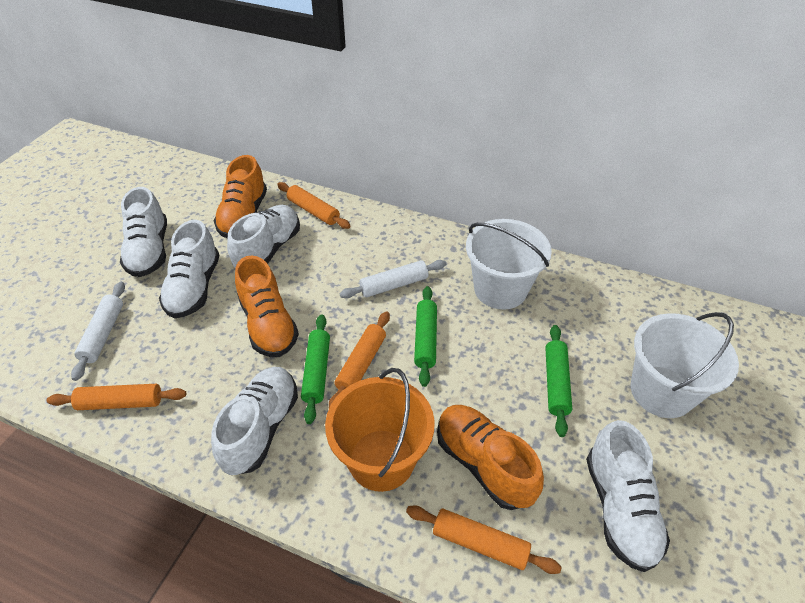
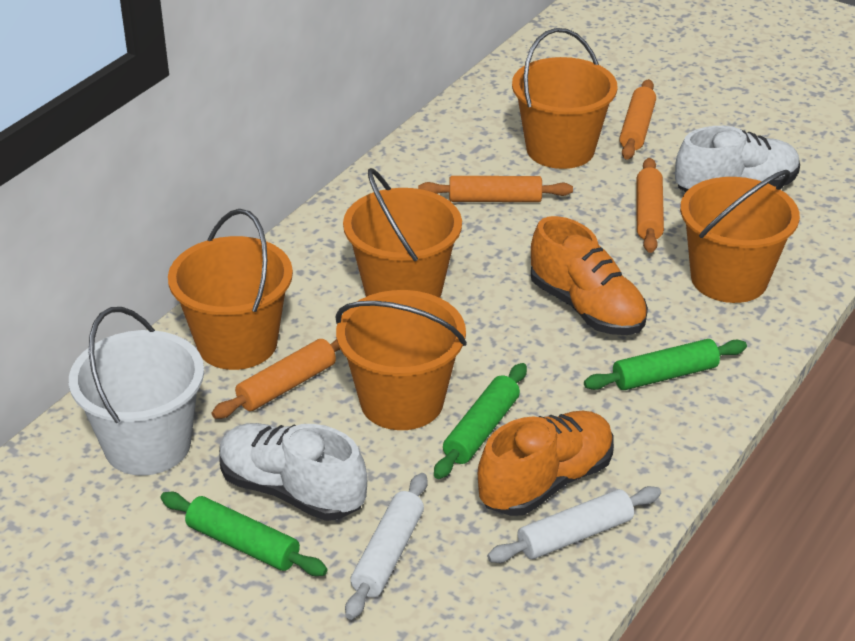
orange bucket: [325,368,435,492] = 1 -> [168,209,293,370] [335,290,467,430] [343,168,462,298] [512,28,617,169] [680,170,800,303] = 5
orange shoe: [214,155,267,238] [235,255,299,357] [437,405,544,510] = 3 -> [478,411,614,516] [531,216,648,335] = 2
white bucket: [466,219,552,310] [631,312,739,418] = 2 -> [69,307,204,476] = 1
white shoe: [120,187,167,277] [159,220,220,318] [211,367,298,475] [227,205,300,268] [586,420,670,572] = 5 -> [219,423,367,521] [675,126,800,192] = 2

